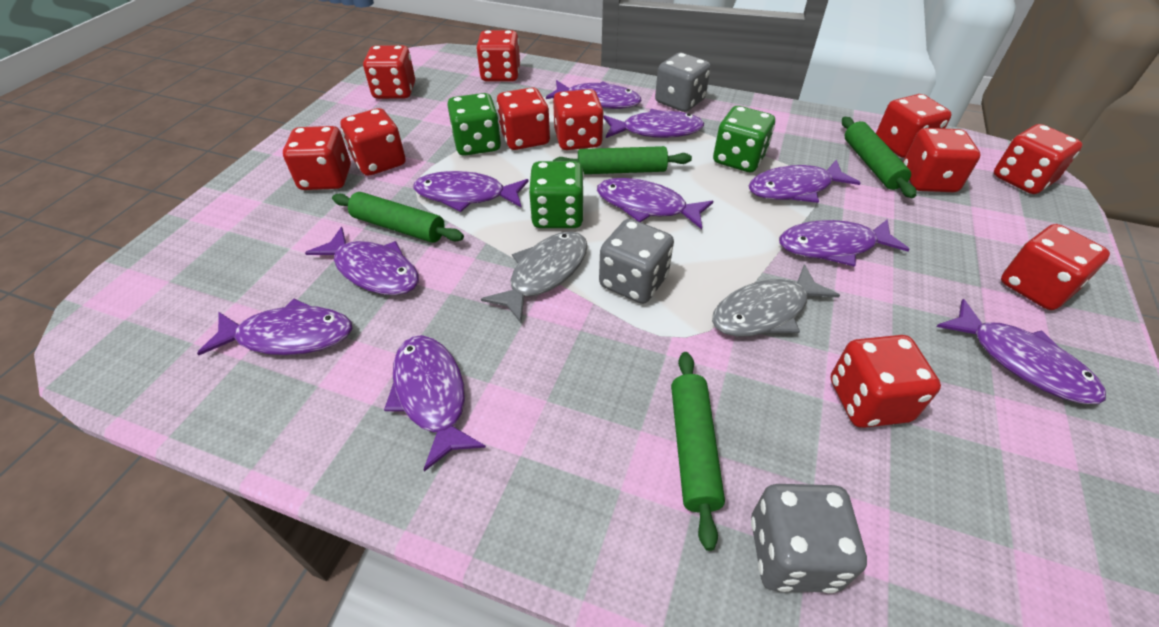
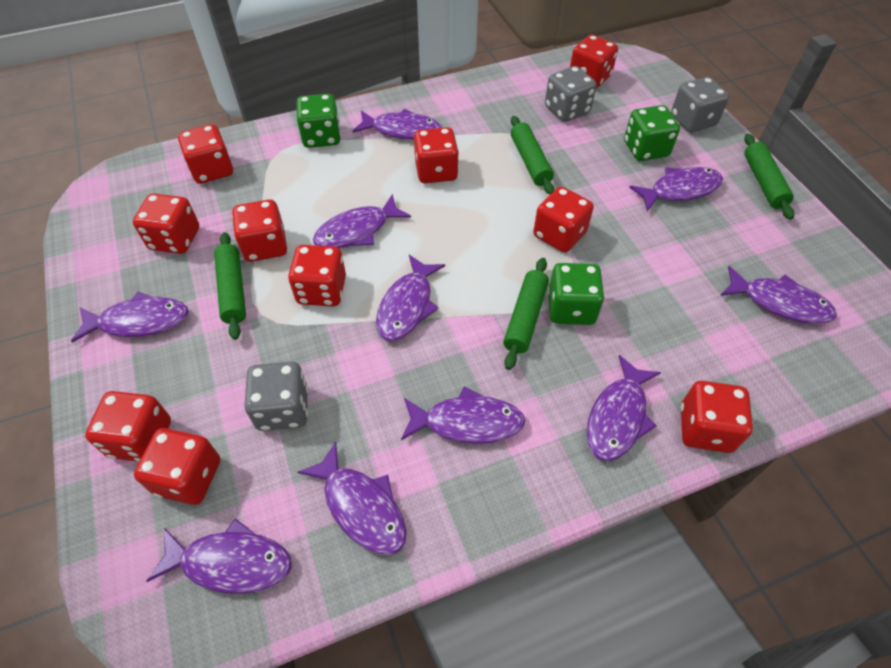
grey fish: [481,231,588,323] [712,264,840,336] = 2 -> none = 0
red dice: [283,126,351,190] [340,108,405,176] [363,45,415,99] [476,30,520,82] [497,87,550,150] [553,89,604,150] [830,335,941,428] [876,94,952,158] [903,128,980,192] [994,124,1082,194] [1001,224,1110,310] = 11 -> [85,391,171,462] [133,193,199,254] [134,428,220,505] [178,124,233,184] [232,200,287,262] [288,245,346,306] [414,127,459,183] [533,187,594,252] [570,35,618,88] [681,381,753,453] = 10

